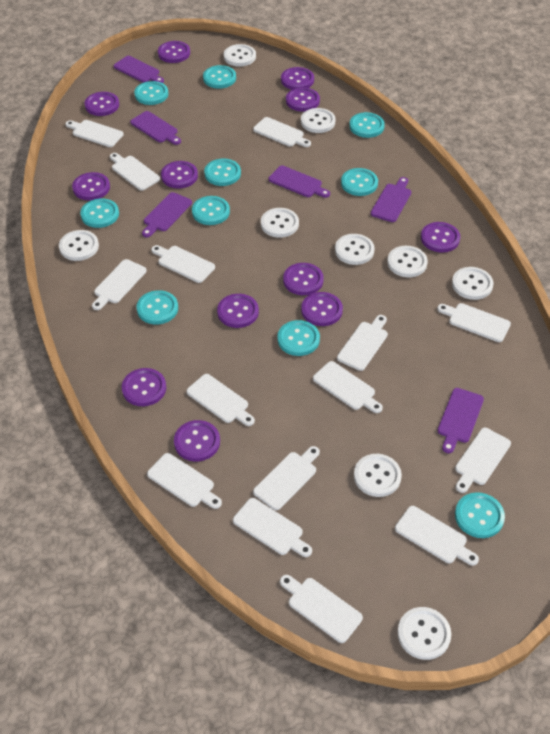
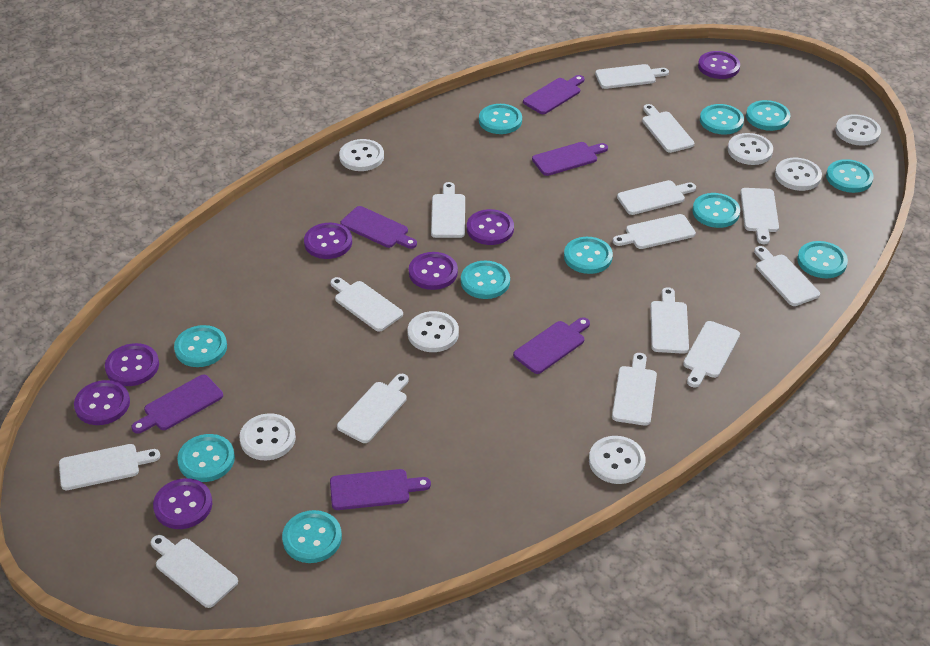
purple button: [72,172,110,200] [85,92,119,116] [122,368,166,406] [158,41,190,63] [161,161,198,189] [174,420,220,461] [217,294,259,328] [281,67,314,90] [283,263,324,295] [286,87,320,112] [301,292,343,326] [421,222,460,253] = 12 -> [74,380,130,425] [105,343,159,386] [153,478,212,529] [304,223,352,259] [409,252,458,290] [467,209,514,245] [698,51,740,79] = 7
turquoise button: [80,198,119,228] [134,81,169,105] [136,290,178,325] [192,196,230,225] [203,65,236,89] [204,158,241,186] [277,320,320,356] [341,168,378,196] [349,112,385,138] [455,492,505,538] = 10 -> [174,325,227,367] [177,434,235,482] [282,510,342,563] [461,260,510,299] [479,104,522,134] [564,237,613,274] [692,193,740,228] [700,104,744,135] [746,100,790,131] [797,241,848,278] [826,159,874,193] = 11
white button: [59,230,99,261] [224,44,256,67] [261,208,299,238] [301,108,336,133] [335,234,374,265] [354,454,402,497] [387,246,428,277] [397,607,451,660] [452,267,494,300] = 9 -> [239,413,296,460] [339,139,384,171] [408,311,459,352] [589,436,645,484] [728,133,773,165] [775,158,822,191] [835,114,881,146] = 7
white cutting board: [65,120,124,147] [92,259,147,310] [110,153,160,191] [147,453,222,509] [151,245,215,283] [186,374,255,426] [233,498,312,557] [253,117,311,147] [253,446,320,510] [280,575,363,643] [313,361,383,413] [337,315,388,371] [395,506,479,566] [437,303,511,342] [455,428,511,493] = 15 -> [59,444,160,490] [151,535,238,608] [330,277,403,332] [337,374,409,443] [431,182,465,238] [595,64,669,89] [612,353,657,426] [613,214,696,249] [617,180,696,215] [642,104,695,153] [650,287,689,354] [683,321,740,388] [740,188,779,244] [754,246,820,306] = 14

